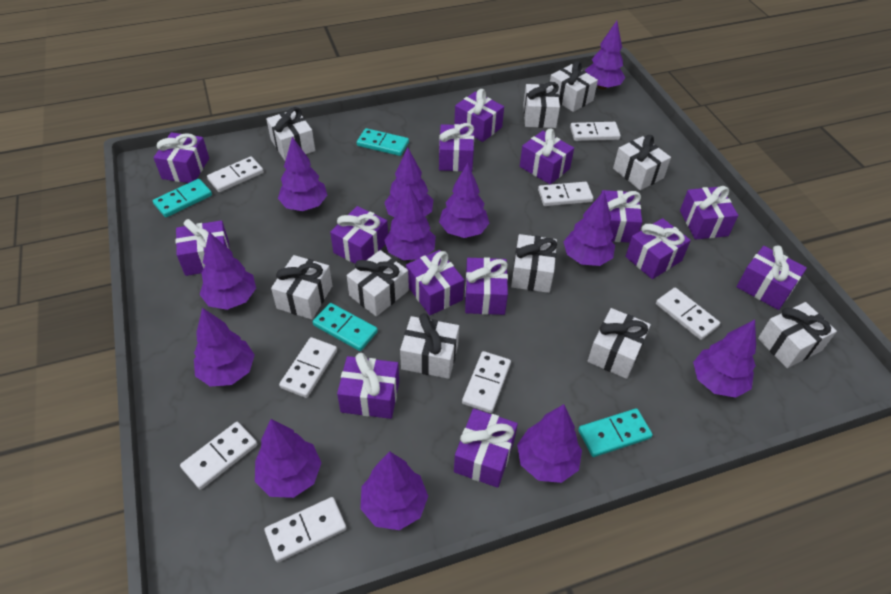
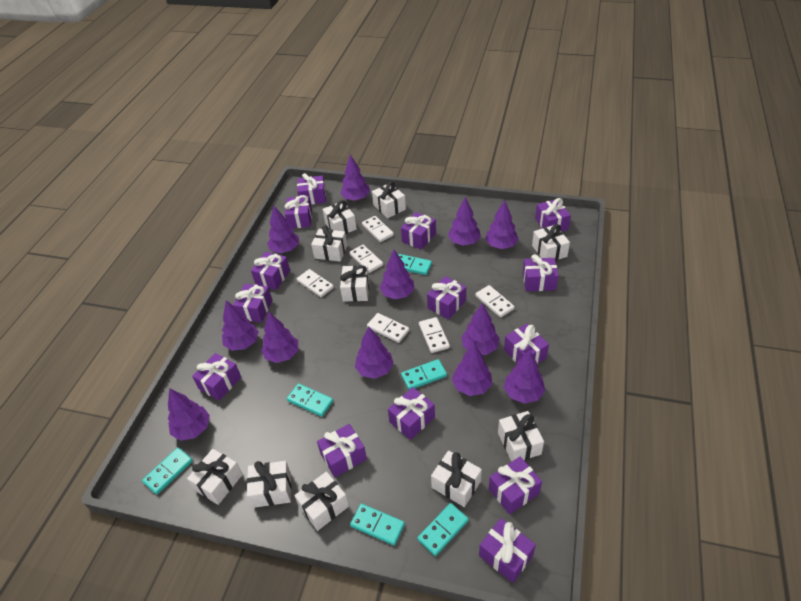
turquoise domino: [153,179,212,217] [313,303,378,351] [357,128,409,156] [578,408,653,457] = 4 -> [142,448,193,494] [287,383,333,417] [350,503,405,545] [398,254,432,275] [401,359,447,390] [417,503,469,556] = 6
white domino: [180,422,257,490] [207,156,264,192] [264,497,347,562] [279,337,337,398] [462,351,511,413] [538,182,593,206] [570,122,621,141] [656,287,720,340] = 8 -> [297,269,334,297] [349,245,383,273] [362,216,394,242] [367,313,409,343] [419,317,450,353] [475,285,515,318] = 6

